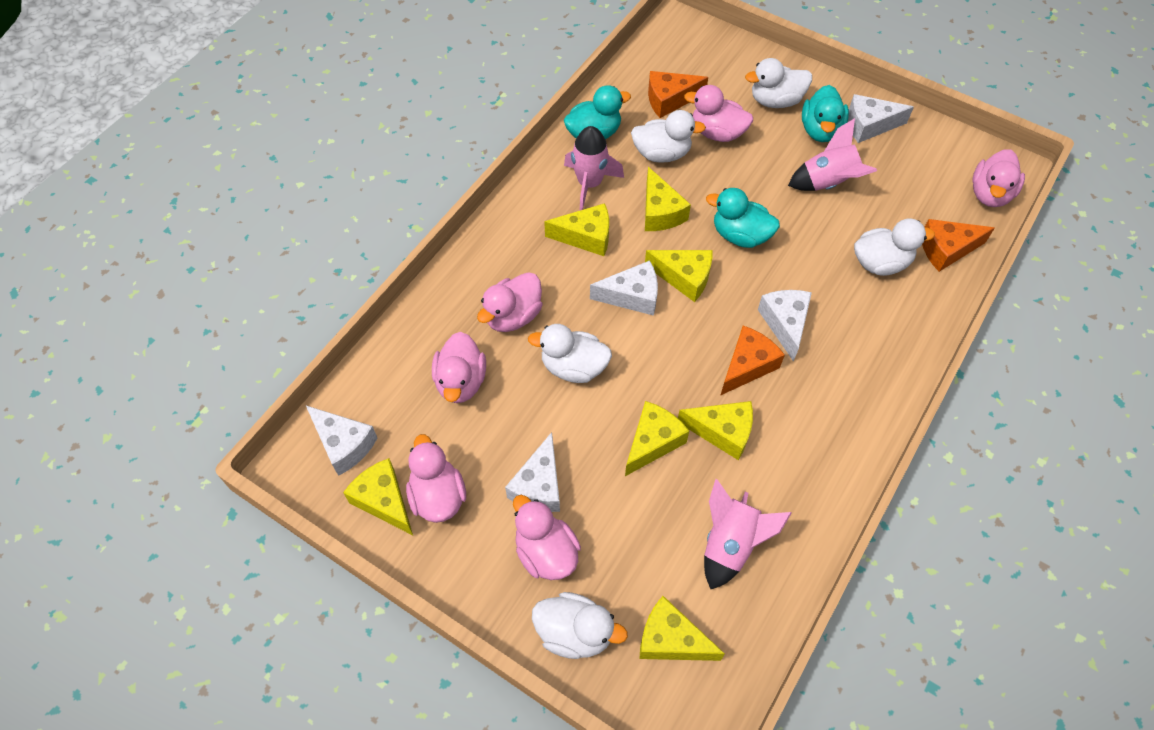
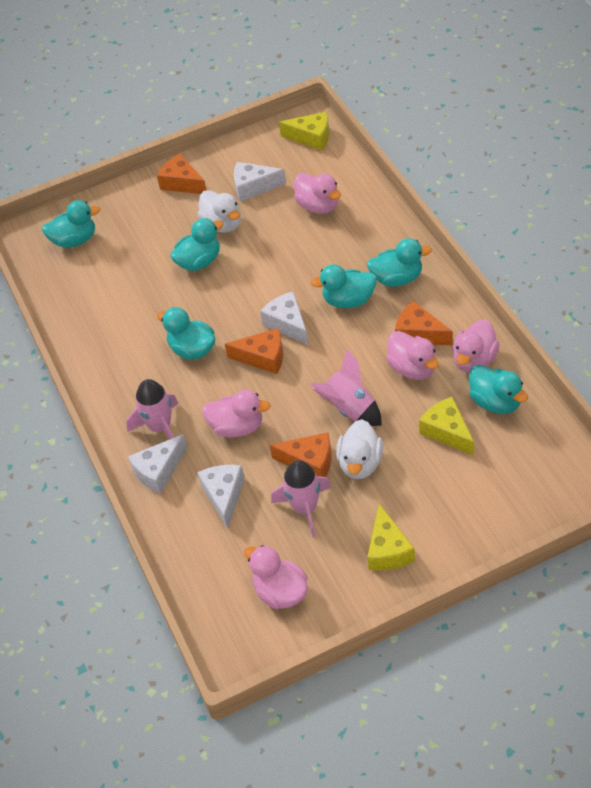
orange cheese: [648,71,708,118] [720,326,785,396] [922,219,995,272] = 3 -> [157,154,206,194] [225,328,283,374] [270,432,332,477] [395,301,453,345] = 4
pink duck: [406,434,466,523] [432,332,486,403] [477,272,542,332] [513,495,581,580] [684,85,753,142] [972,149,1025,207] = 6 -> [202,390,271,438] [244,545,308,609] [294,173,341,214] [386,331,439,380] [452,319,500,373] = 5
turquoise duck: [564,85,631,139] [706,188,780,248] [802,85,849,142] = 3 -> [42,200,100,248] [157,307,215,360] [170,218,223,271] [311,264,377,308] [367,238,432,287] [469,365,528,414] = 6
white cheese: [306,406,377,476] [505,432,560,512] [590,260,658,316] [758,290,812,362] [848,94,914,143] = 5 -> [128,434,187,494] [197,465,245,529] [234,162,286,202] [260,291,308,345] = 4
white duck: [528,324,612,383] [532,592,628,659] [631,110,706,163] [745,58,812,108] [854,218,935,276] = 5 -> [198,190,241,233] [336,419,383,479] = 2
yellow cheese: [343,458,413,535] [544,203,609,256] [625,401,689,476] [639,596,725,661] [645,167,691,231] [645,250,712,302] [678,401,753,460] = 7 -> [279,112,329,150] [367,504,415,571] [419,396,474,455] = 3

